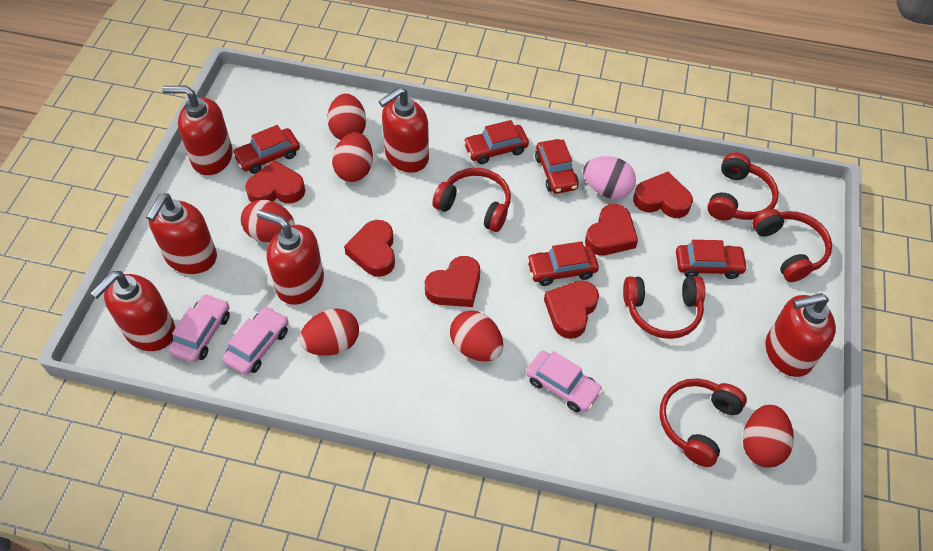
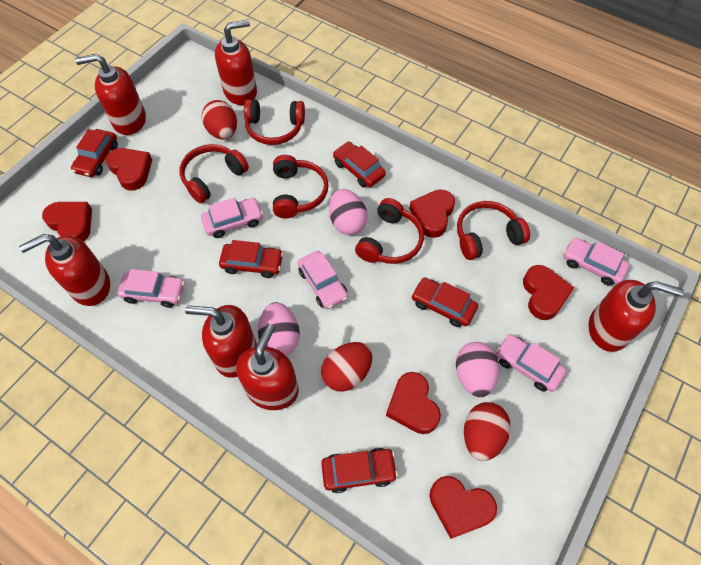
pink car: [169,294,230,363] [223,306,289,375] [526,351,603,412] = 3 -> [117,269,185,308] [201,198,263,238] [298,251,348,309] [496,334,567,392] [563,237,630,286] = 5
pink egg: [583,156,636,199] = 1 -> [258,302,300,355] [329,189,368,235] [456,342,500,397] = 3
red egg: [241,200,295,242] [299,308,359,356] [327,93,366,140] [332,132,373,182] [450,310,503,362] [743,404,794,468] = 6 -> [202,100,237,139] [321,342,373,392] [464,402,511,461] = 3

